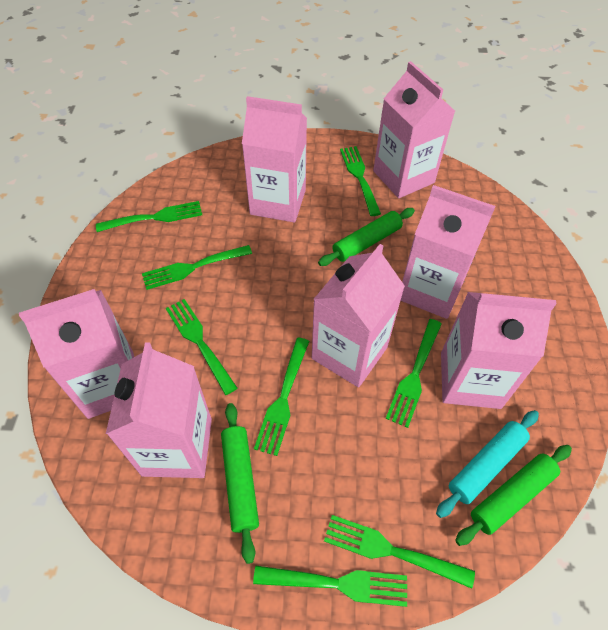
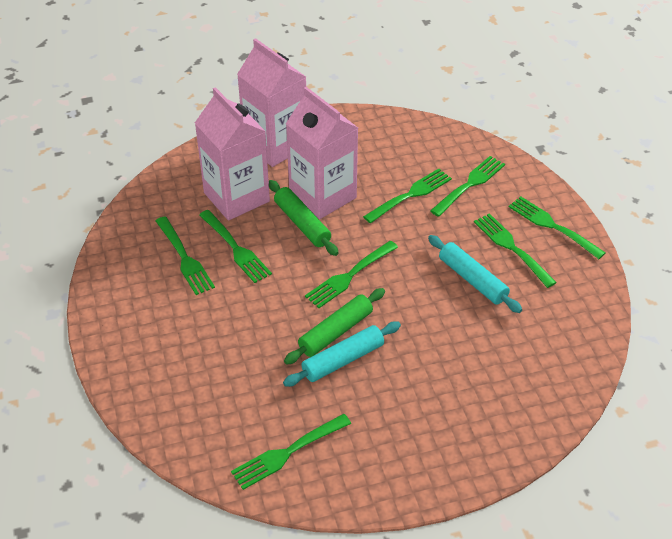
green rolling pin: [221,403,259,564] [318,208,415,266] [455,445,572,546] = 3 -> [269,180,338,256] [284,288,385,365] = 2
pink carton: [19,289,134,419] [106,342,212,478] [242,96,307,222] [312,244,405,387] [373,61,455,198] [401,185,496,319] [441,292,556,409] = 7 -> [195,87,270,221] [237,38,306,167] [286,87,358,219] = 3
turquoise rolling pin: [436,410,539,518] = 1 -> [283,321,401,387] [428,235,522,313] = 2

